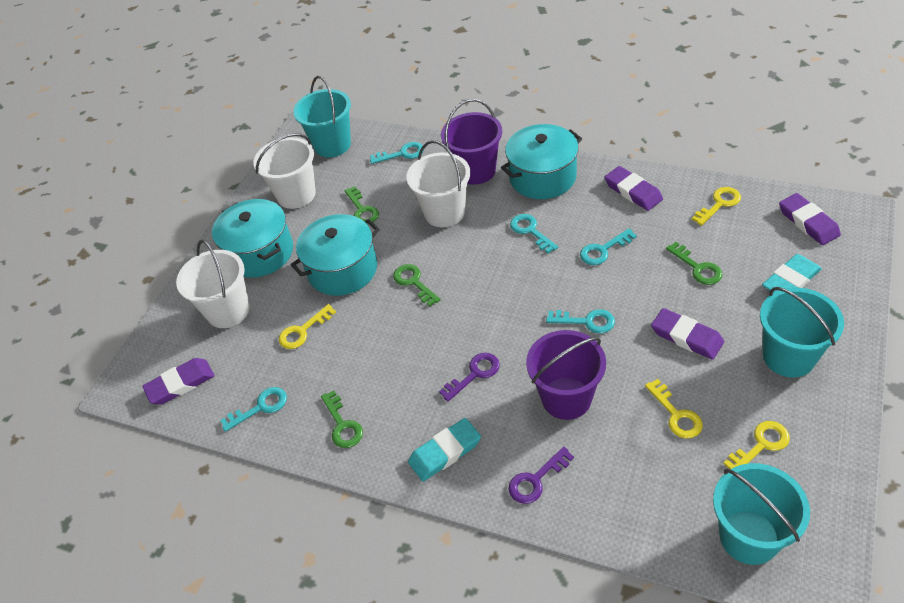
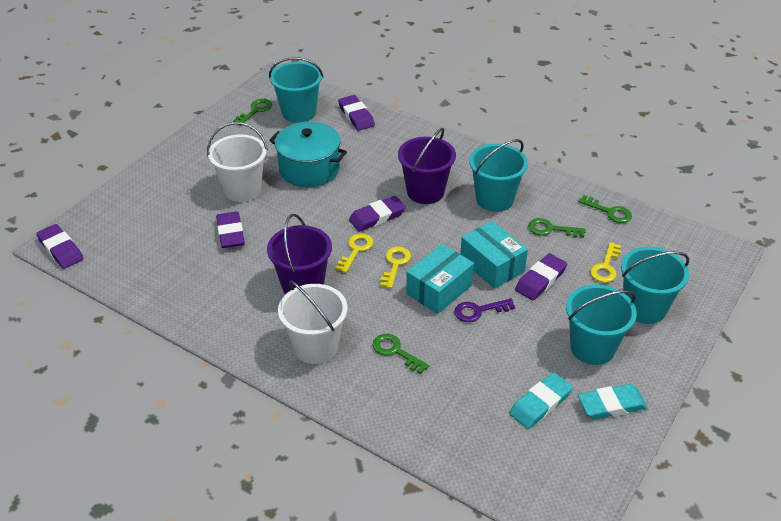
purple eraser: [142,358,215,405] [604,166,663,211] [651,308,724,360] [779,193,841,245] = 4 -> [36,224,84,269] [216,211,245,248] [338,95,375,131] [349,196,406,232] [515,253,567,300] = 5
purple key: [439,353,500,402] [508,447,574,504] = 2 -> [454,298,515,322] = 1
turquoise box: none = 0 -> [406,244,474,314] [460,221,528,289] = 2
turquoise bucket: [293,76,351,158] [713,463,810,565] [760,287,844,377] = 3 -> [269,57,323,123] [469,139,528,212] [566,284,637,365] [621,247,689,324] = 4
turquoise key: [220,387,287,432] [370,142,424,164] [510,214,558,253] [546,309,615,333] [580,228,637,265] = 5 -> none = 0
turquoise pot: [212,199,293,278] [291,214,380,296] [501,124,582,199] = 3 -> [269,122,347,187] = 1
white bucket: [176,240,250,328] [254,133,316,209] [407,140,470,227] = 3 -> [207,122,268,202] [278,280,348,364] = 2
yellow key: [279,304,336,349] [645,379,703,439] [692,187,741,226] [723,421,790,469] = 4 -> [336,233,373,273] [380,247,411,289] [590,242,621,283] = 3

